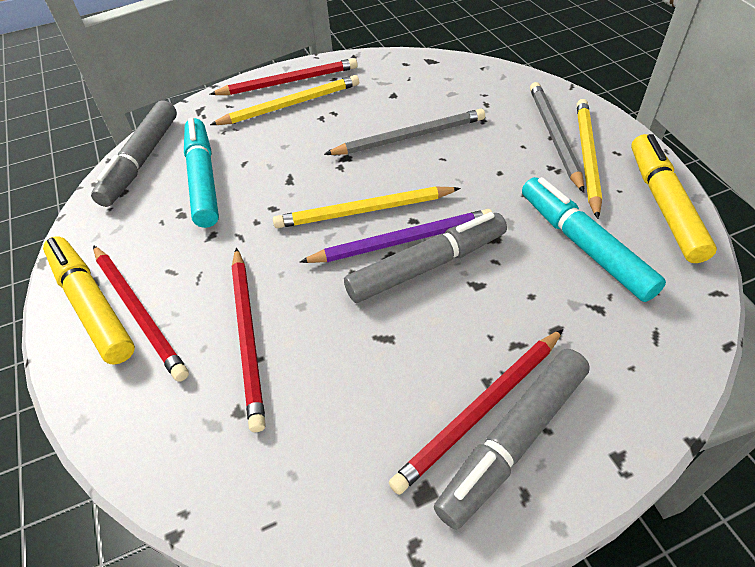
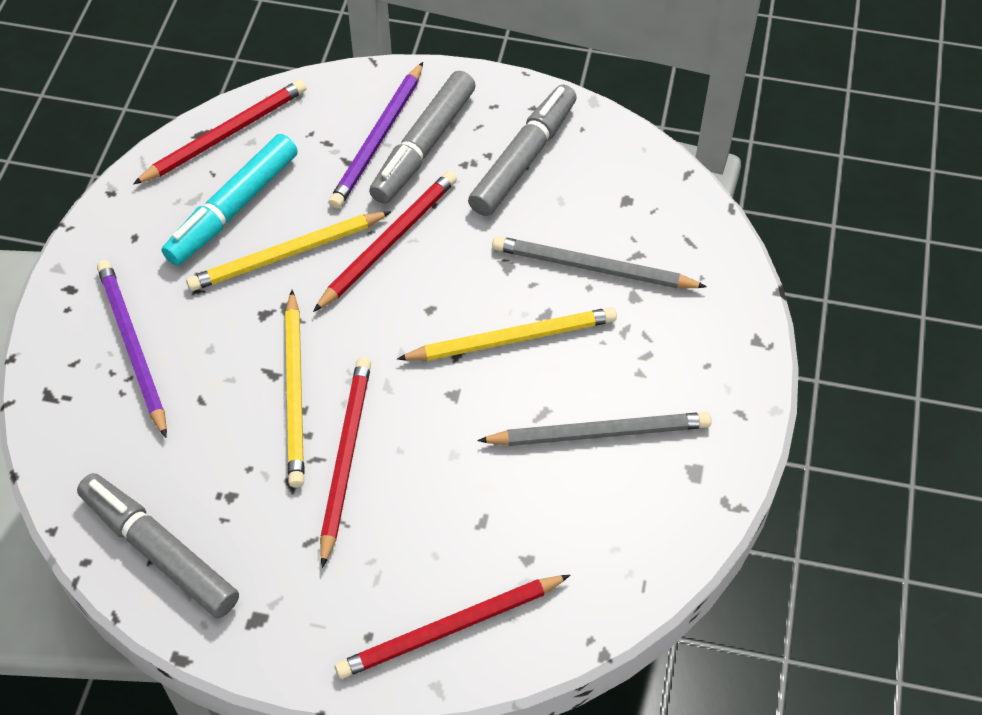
purple pencil: [300,209,492,263] = 1 -> [97,260,167,438] [329,62,423,209] = 2
turquoise marker: [184,118,219,228] [522,177,666,302] = 2 -> [161,134,298,266] = 1
yellow marker: [43,237,135,365] [631,134,717,263] = 2 -> none = 0

